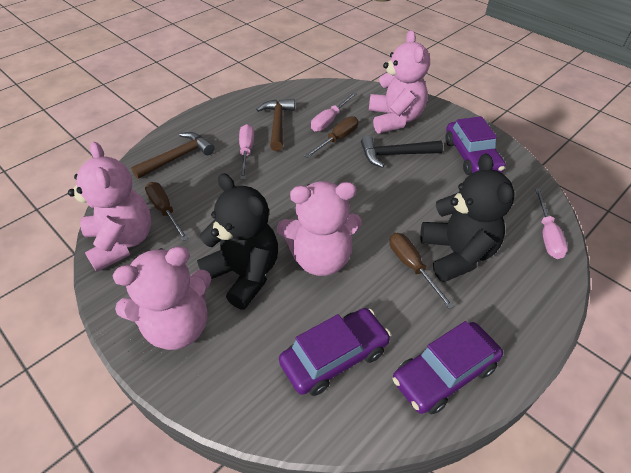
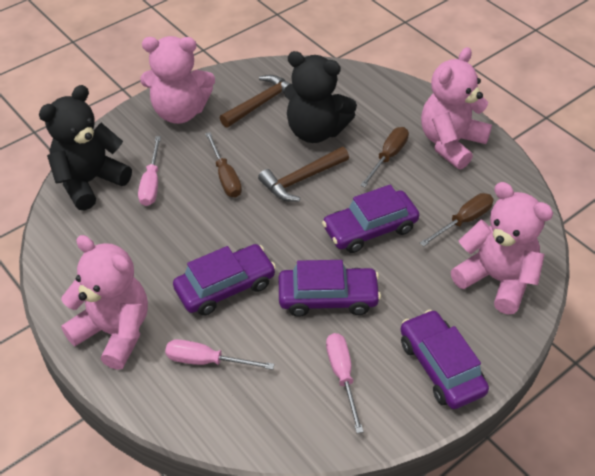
black hammer: [361,136,443,168] = 1 -> none = 0
purple car: [279,308,391,396] [393,321,503,414] [445,116,506,175] = 3 -> [173,244,276,316] [278,260,381,317] [322,185,419,253] [400,310,489,409] = 4

